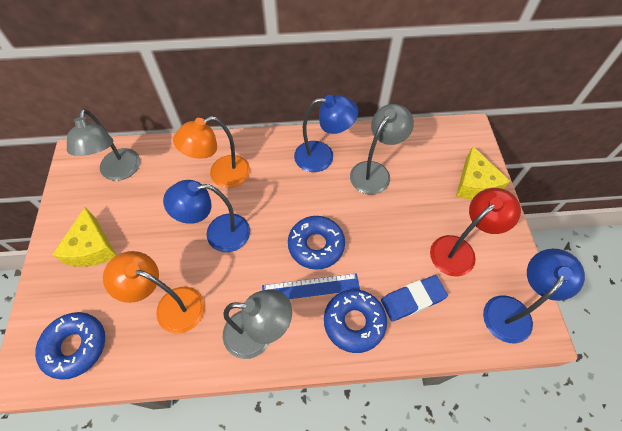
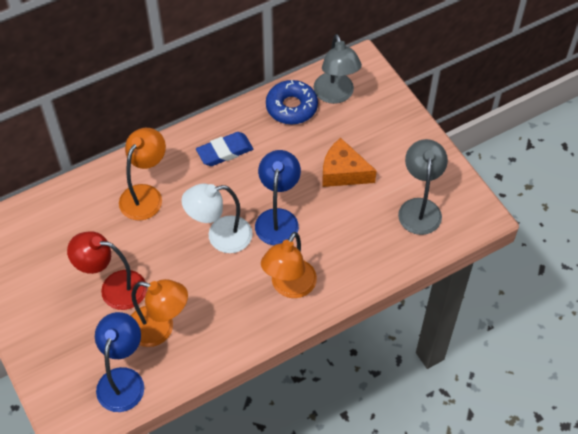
blue donut: [35,312,105,380] [288,216,345,270] [324,289,387,353] = 3 -> [266,80,318,125] = 1
blue lamp: [163,180,250,252] [294,95,358,172] [483,249,585,344] = 3 -> [95,312,144,412] [255,150,301,245] = 2
blue ruler: [262,273,360,299] = 1 -> none = 0
grey lamp: [67,109,140,181] [223,290,292,359] [350,104,414,195] = 3 -> [314,34,362,104] [398,139,448,235] = 2
orange cheese: none = 0 -> [323,138,377,187] = 1
orange lamp: [103,251,205,334] [173,116,250,188] = 2 -> [119,128,166,220] [131,279,188,347] [261,232,317,298] = 3
white lamp: none = 0 -> [181,183,253,253] = 1
yellow cheese: [53,207,116,267] [456,146,510,199] = 2 -> none = 0

